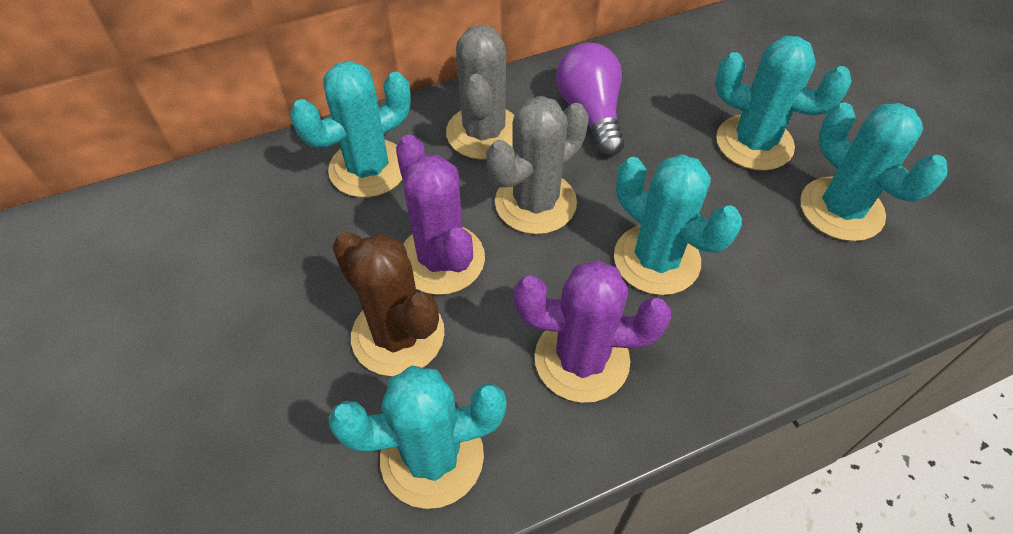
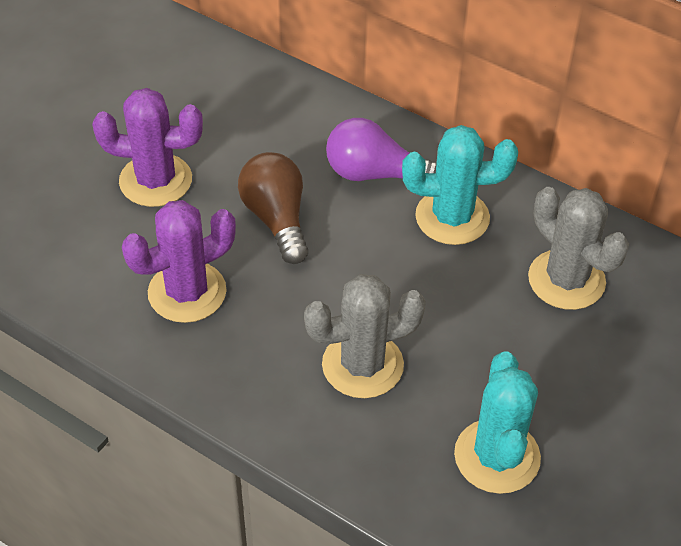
brown cactus: [332,232,445,376] = 1 -> none = 0
brown light bulb: none = 0 -> [238,152,308,264] = 1
turquoise cactus: [290,61,411,198] [329,365,506,509] [614,154,742,295] [715,36,852,171] [800,102,948,241] = 5 -> [402,125,518,245] [454,351,541,494] = 2

